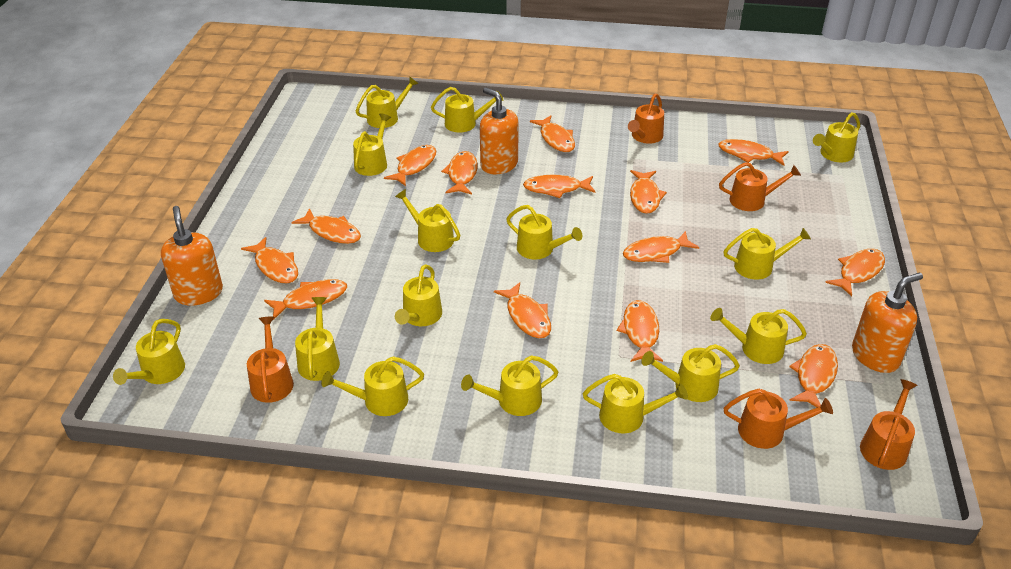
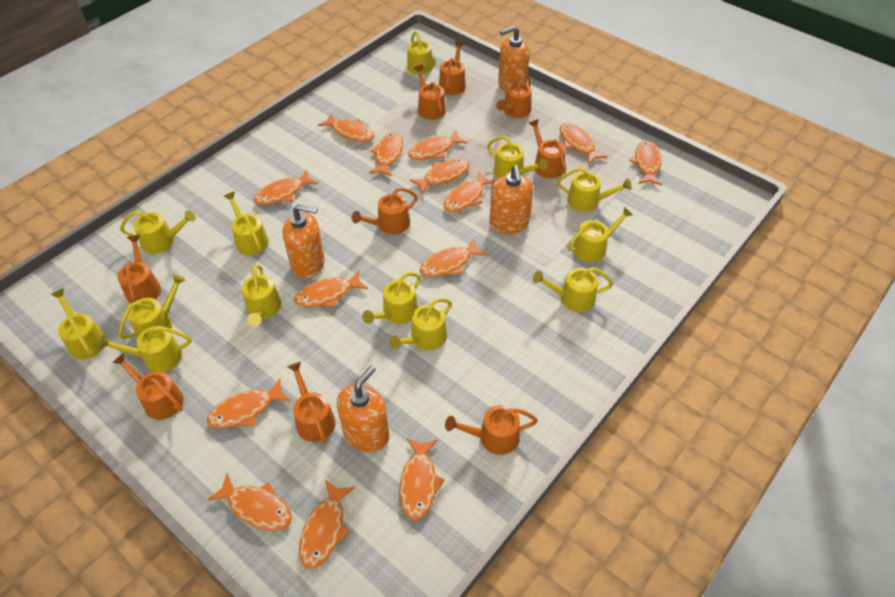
orange soap dispenser: [161,206,223,306] [480,88,519,175] [852,272,923,373] = 3 -> [283,204,325,279] [337,365,390,453] [490,165,533,234] [498,26,530,93] = 4
orange watering can: [247,316,294,403] [628,94,664,144] [719,162,801,211] [724,389,833,449] [860,379,917,470] = 5 -> [112,353,184,420] [117,235,161,303] [287,362,336,444] [352,188,418,235] [414,65,446,120] [439,41,466,95] [445,405,538,455] [496,73,532,118] [529,119,566,179] = 9
yellow watering can: [113,319,185,385] [295,297,340,381] [321,356,424,416] [353,113,391,176] [356,77,419,128] [395,189,460,252] [395,264,442,326] [431,87,503,133] [461,356,558,416] [506,205,582,259] [583,374,688,433] [641,344,740,402] [710,308,807,364] [723,228,811,280] [813,112,860,162] = 15 -> [50,288,106,359] [98,326,192,372] [118,274,186,339] [120,210,196,254] [223,192,269,255] [242,264,281,327] [362,272,421,324] [389,298,452,350] [407,31,436,75] [487,136,547,179] [533,267,613,312] [557,168,632,212] [567,207,633,262] = 13

